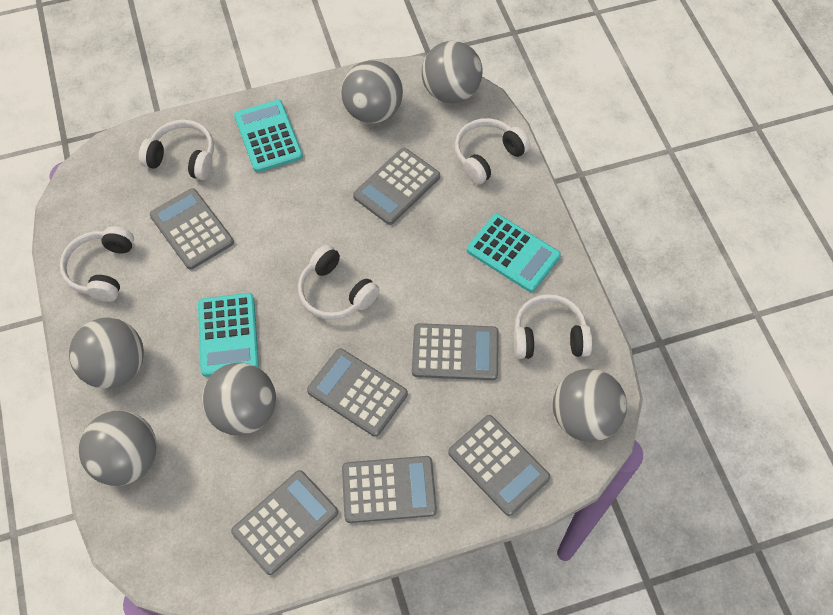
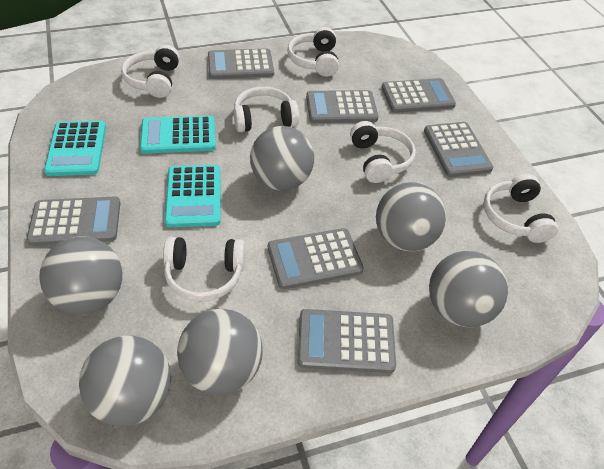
white headphones: [60,226,134,302] [139,120,214,180] [298,245,379,320] [455,118,530,185] [513,294,592,359] = 5 -> [121,45,180,98] [163,237,245,302] [234,87,299,132] [287,27,339,77] [350,121,416,183] [483,174,558,243] = 6

